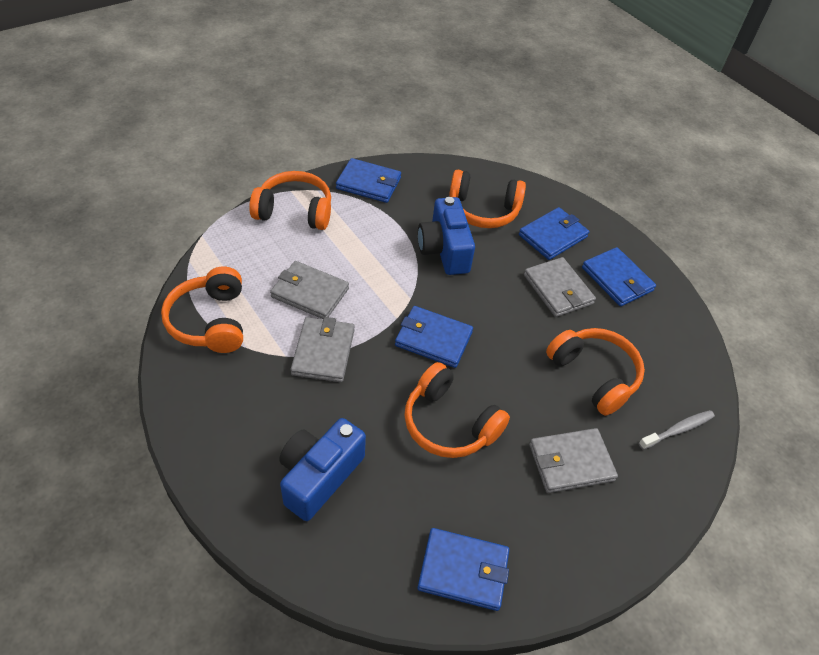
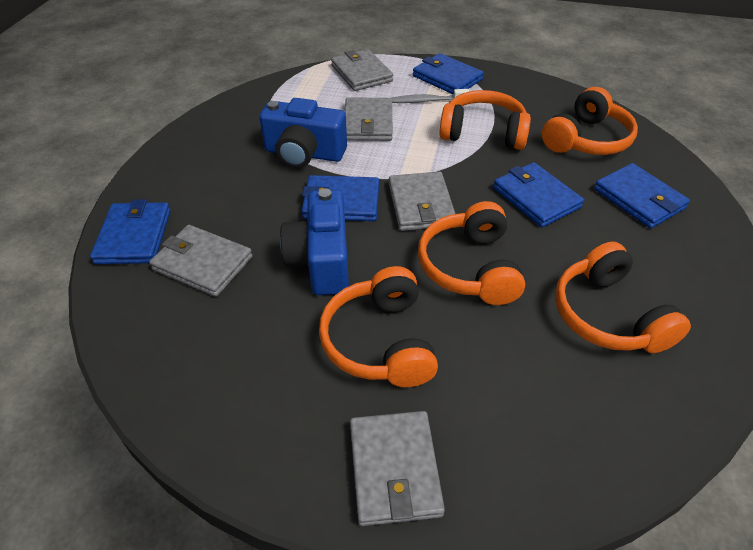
grey wallet: [270,261,349,319] [291,317,355,382] [524,257,596,317] [529,428,618,493] = 4 -> [149,225,253,297] [331,49,393,91] [344,97,392,141] [350,411,445,526] [389,171,455,231] = 5

